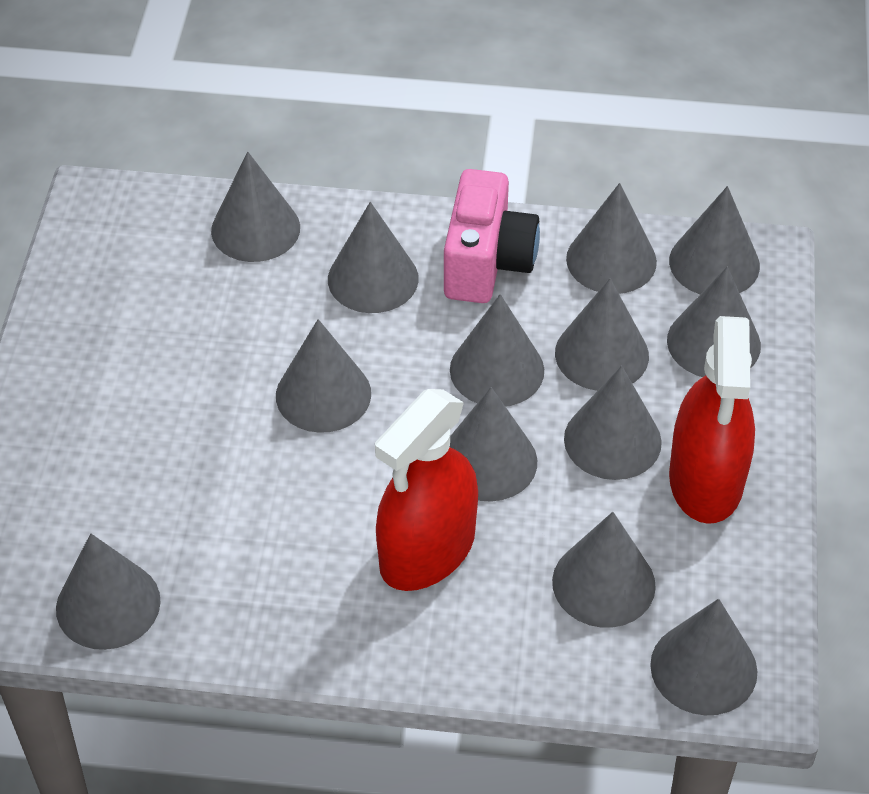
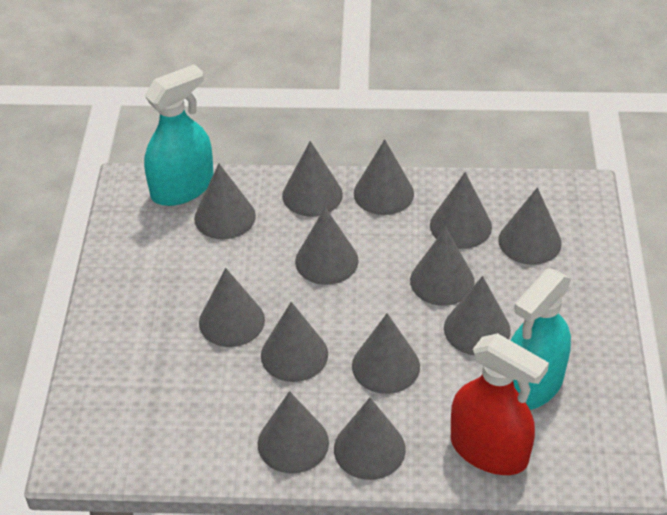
pink camera: [444,169,540,303] = 1 -> none = 0
red spray bottle: [375,389,478,591] [669,316,755,524] = 2 -> [451,333,549,475] = 1
turquoise spray bottle: none = 0 -> [144,64,214,206] [510,268,571,410] = 2

